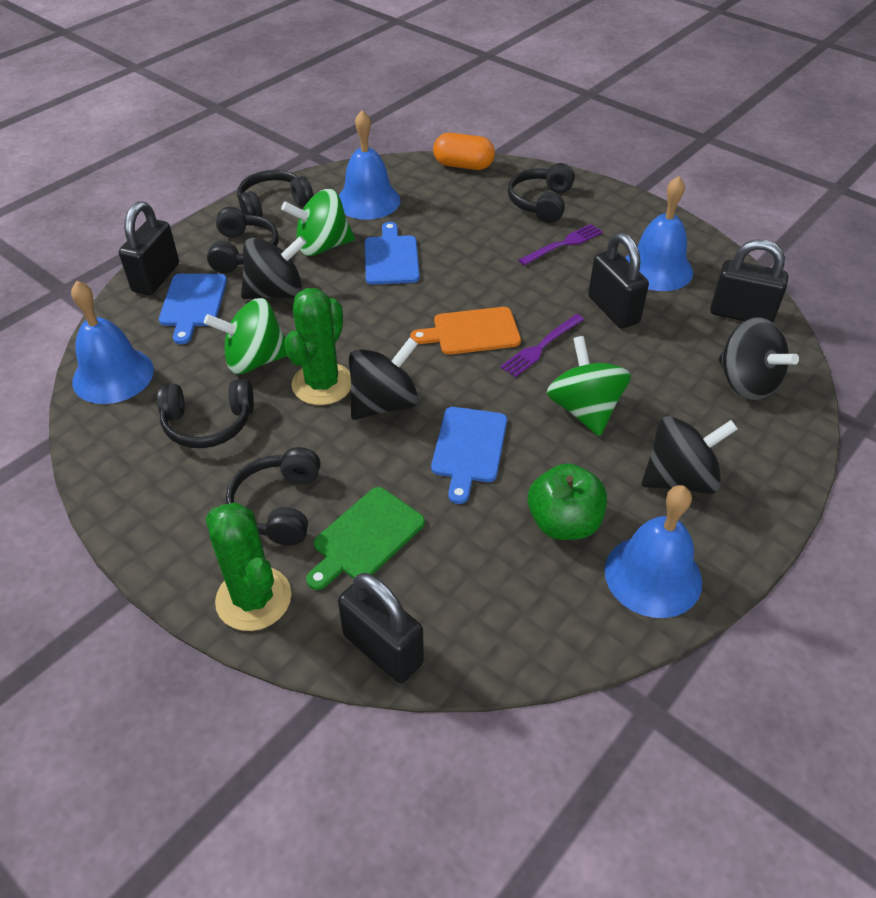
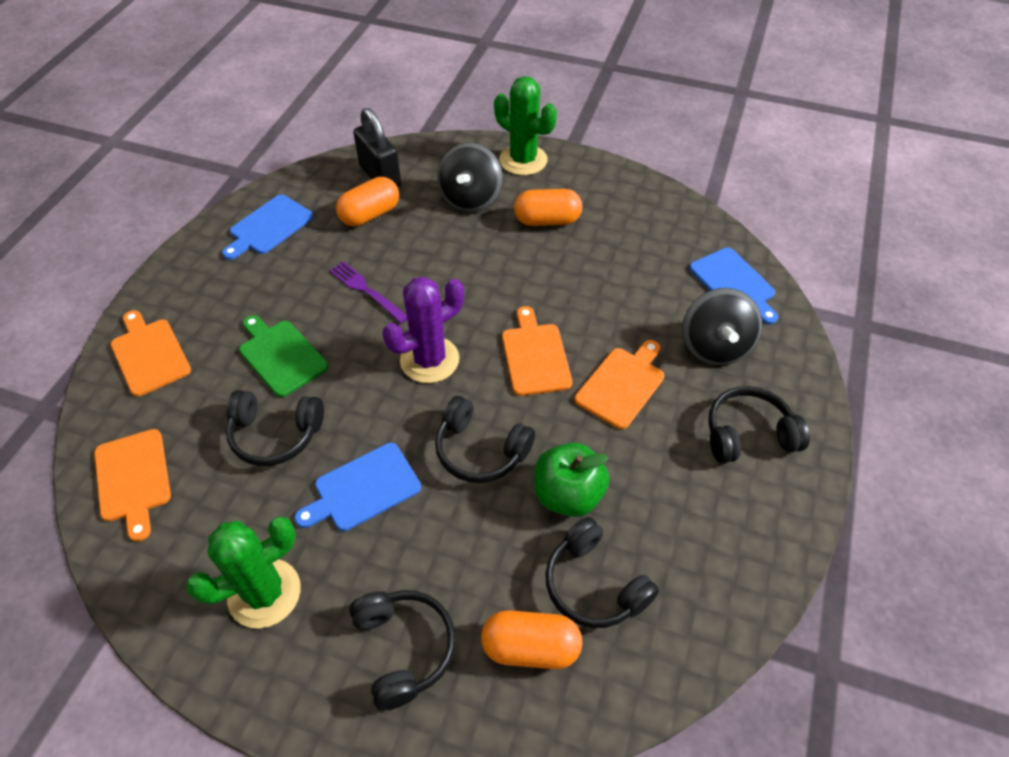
black padlock: [119,201,179,295] [338,573,424,683] [588,233,649,329] [710,240,788,322] = 4 -> [353,108,401,187] = 1
black spinning top: [241,236,307,299] [349,338,419,420] [642,416,738,494] [718,317,799,401] = 4 -> [437,143,503,213] [682,288,762,366] = 2
blue bell: [71,281,154,404] [339,110,400,220] [605,485,702,618] [625,176,693,291] = 4 -> none = 0
green spinning top: [204,298,287,374] [281,189,355,256] [547,336,631,436] = 3 -> none = 0
orange capsule: [433,133,495,170] = 1 -> [336,177,399,226] [481,610,583,669] [514,189,582,226] = 3
orange cutting board: [410,307,521,355] = 1 -> [94,429,171,542] [111,310,191,397] [502,306,572,396] [575,340,664,429] = 4
purple cactus: none = 0 -> [382,277,464,383] = 1
purple fork: [500,314,584,377] [519,224,603,265] = 2 -> [329,261,407,324] = 1

